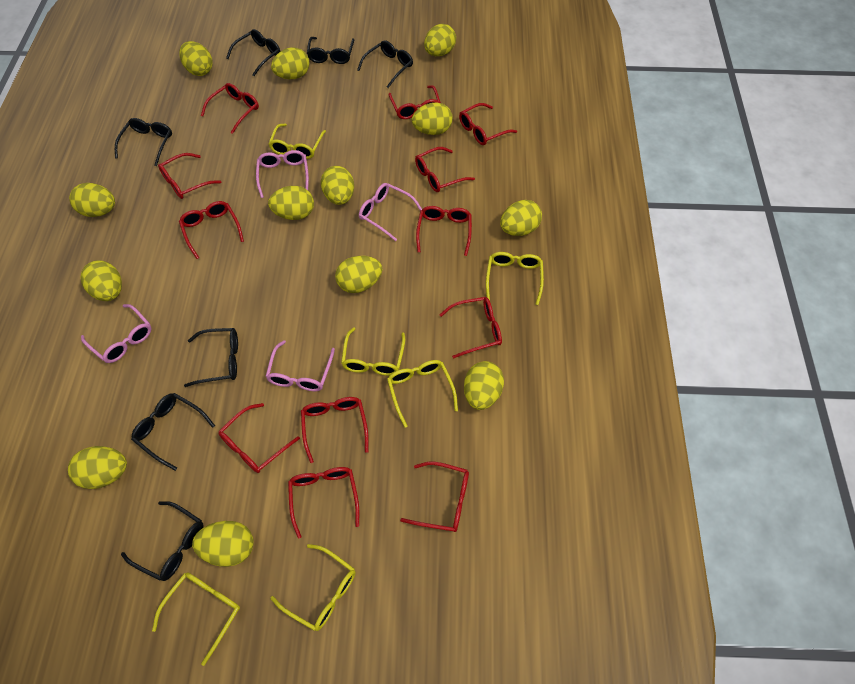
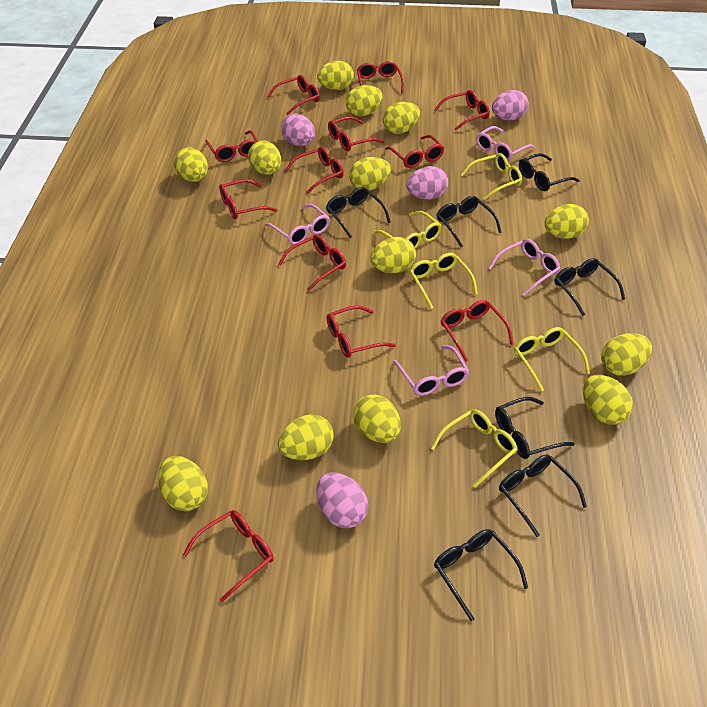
pink egg: none = 0 -> [281,114,315,146] [316,472,368,528] [406,166,448,200] [492,90,529,121] = 4
yellow glasses: [152,572,240,666] [268,124,326,159] [271,544,356,631] [341,327,405,376] [387,360,458,428] [486,252,544,305] = 6 -> [374,211,442,249] [409,253,478,309] [431,409,518,487] [461,153,522,200] [514,327,590,392] = 5

